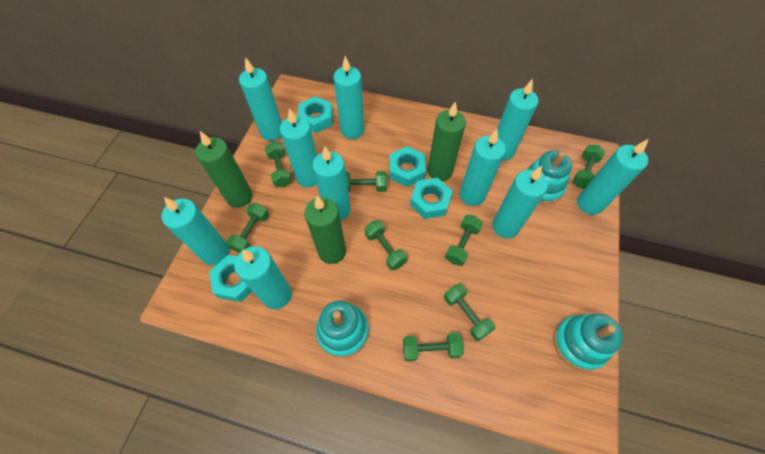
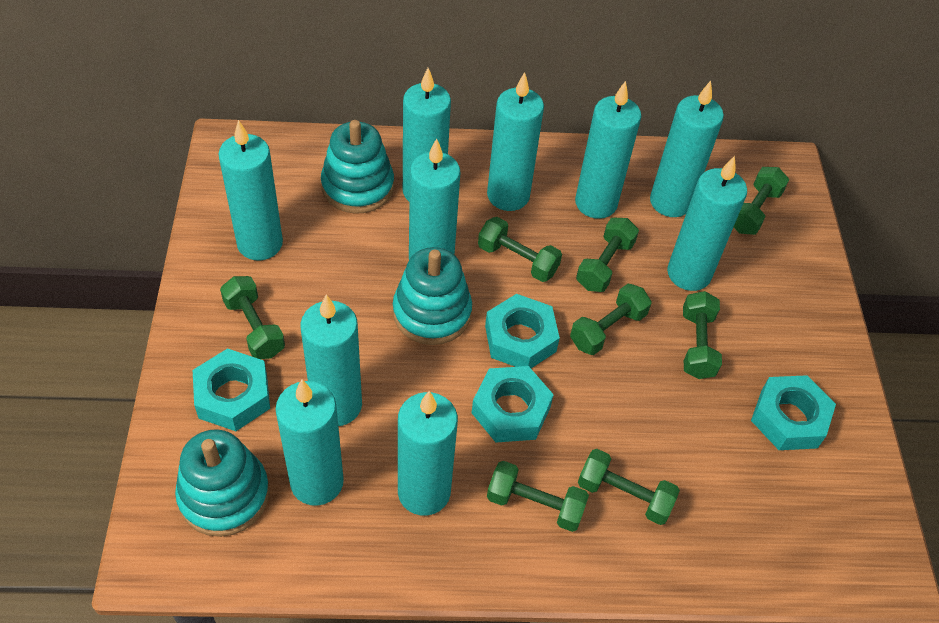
green candle: [196,131,252,208] [304,196,346,264] [428,102,466,181] = 3 -> none = 0

